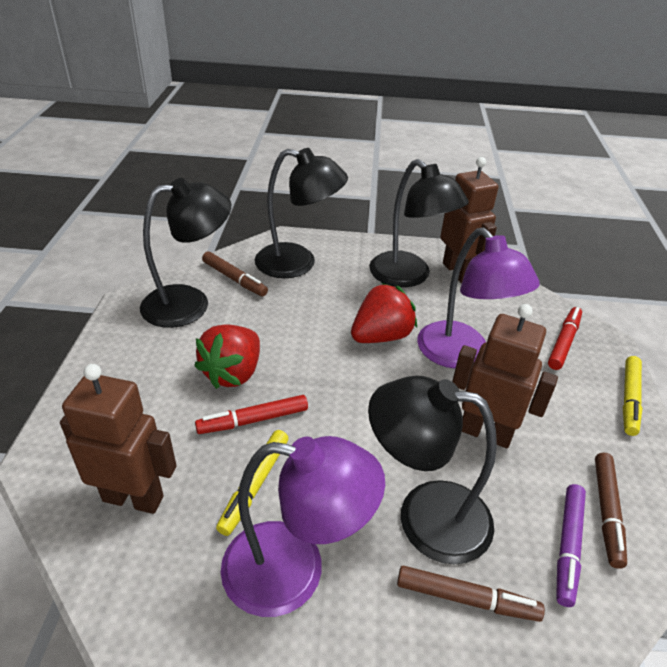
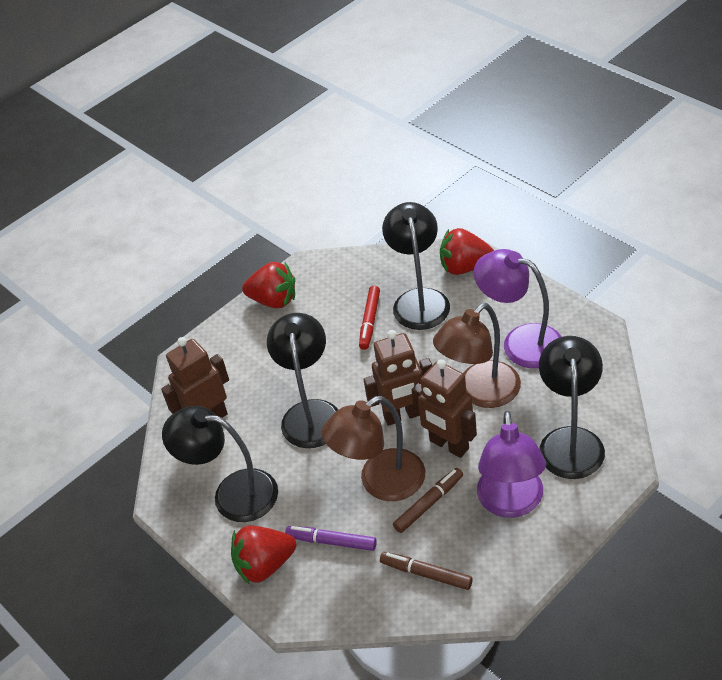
brown lamp: none = 0 -> [321,396,425,501] [433,303,521,408] = 2
brown marker: [202,251,268,296] [397,565,545,622] [595,453,627,569] = 3 -> [380,552,473,590] [393,468,463,533] = 2
red marker: [195,395,308,434] [548,307,582,370] = 2 -> [359,286,380,350] = 1
red strawberry: [194,324,260,389] [351,283,417,343] = 2 -> [231,526,296,585] [242,262,295,308] [440,228,494,275] = 3
yellow marker: [216,430,289,536] [623,356,643,436] = 2 -> none = 0

